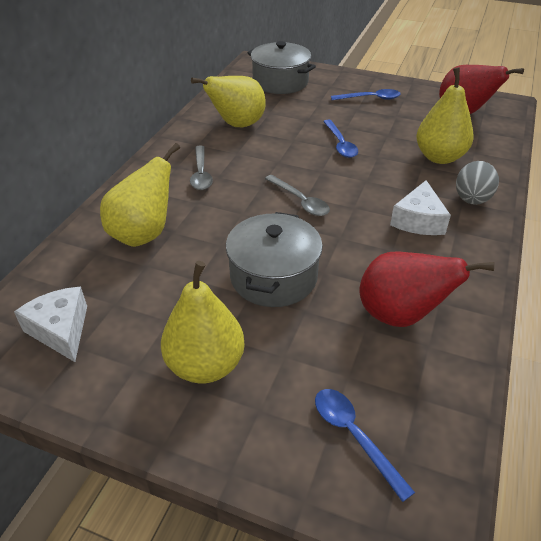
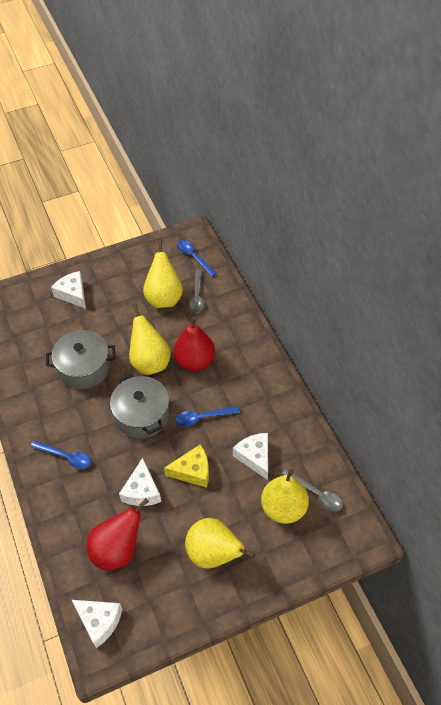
grey egg: [456,161,499,205] = 1 -> none = 0
white cheese: [14,287,87,362] [390,180,451,235] = 2 -> [51,271,86,309] [72,600,122,648] [119,458,161,506] [233,433,268,480] = 4
yellow cheese: none = 0 -> [164,444,209,488] = 1

